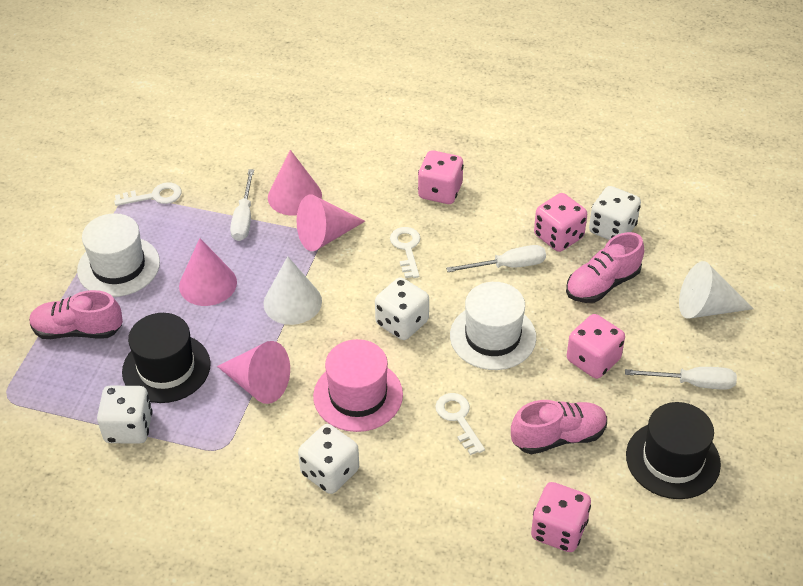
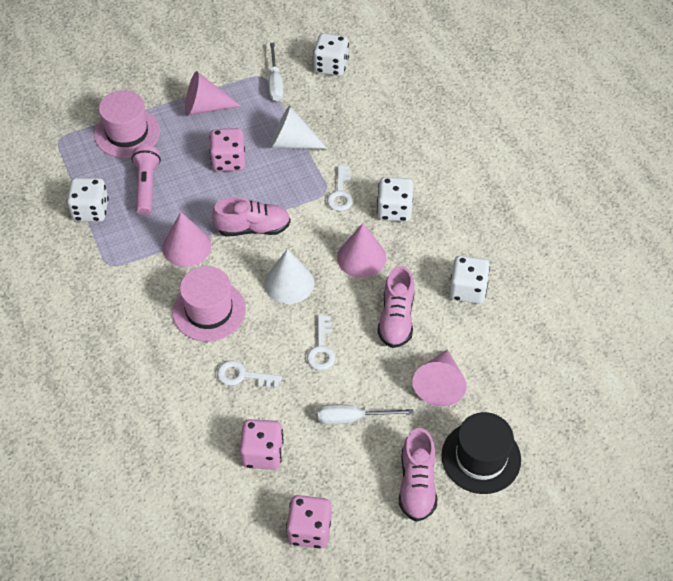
black hat: [122,313,211,403] [626,402,721,499] = 2 -> [441,412,521,494] = 1
pink dice: [418,150,464,204] [531,482,591,552] [534,193,587,252] [567,314,625,379] = 4 -> [210,128,245,172] [240,419,284,470] [286,495,332,549] = 3
pink flashlight: none = 0 -> [131,145,161,216] = 1
pink hat: [313,339,403,432] = 1 -> [94,90,160,158] [172,266,246,341] = 2
white hat: [77,213,160,297] [450,282,536,370] = 2 -> none = 0
white screwdriver: [230,169,254,241] [446,245,546,272] [625,367,737,390] = 3 -> [269,43,284,101] [318,405,414,424] = 2

